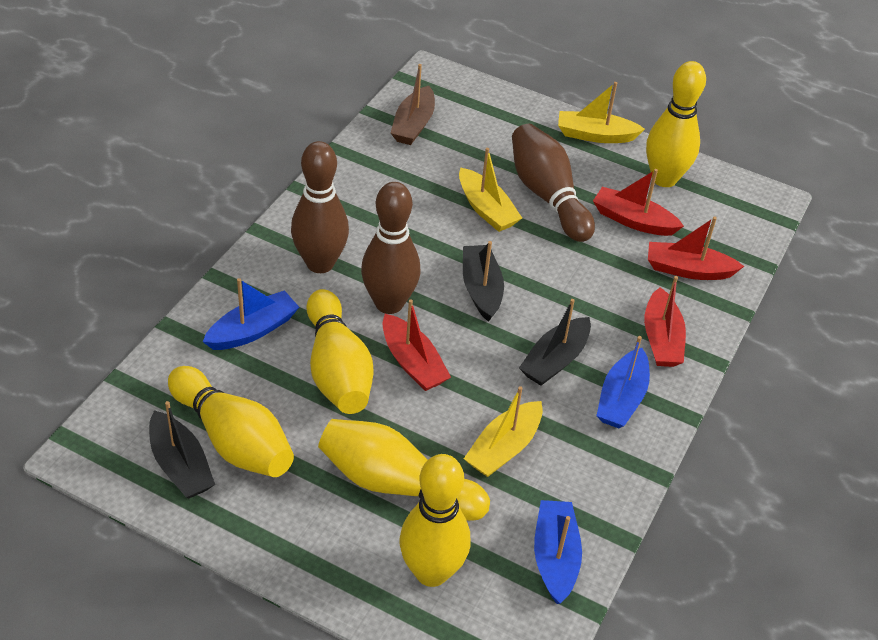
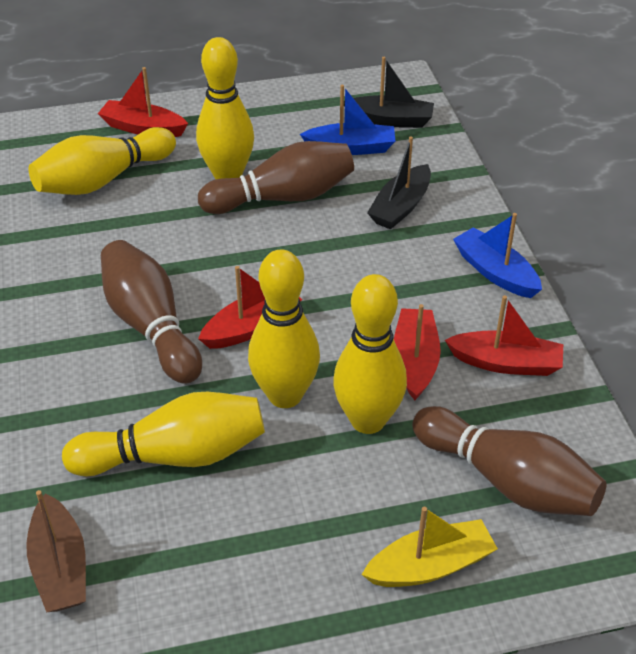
black boat: [149,401,215,498] [463,241,504,322] [519,299,591,386] = 3 -> [344,57,434,128] [367,136,431,229] = 2
blue boat: [203,278,299,350] [534,500,582,604] [596,336,650,428] = 3 -> [300,85,395,155] [453,213,542,298] = 2
yellow boat: [459,148,522,232] [464,386,543,477] [558,82,645,143] = 3 -> [362,507,498,587] = 1

